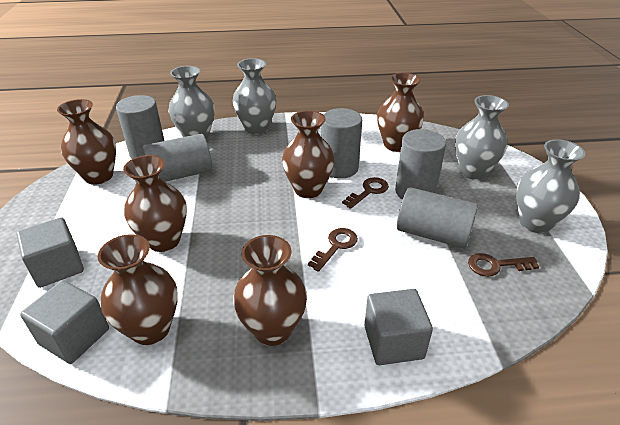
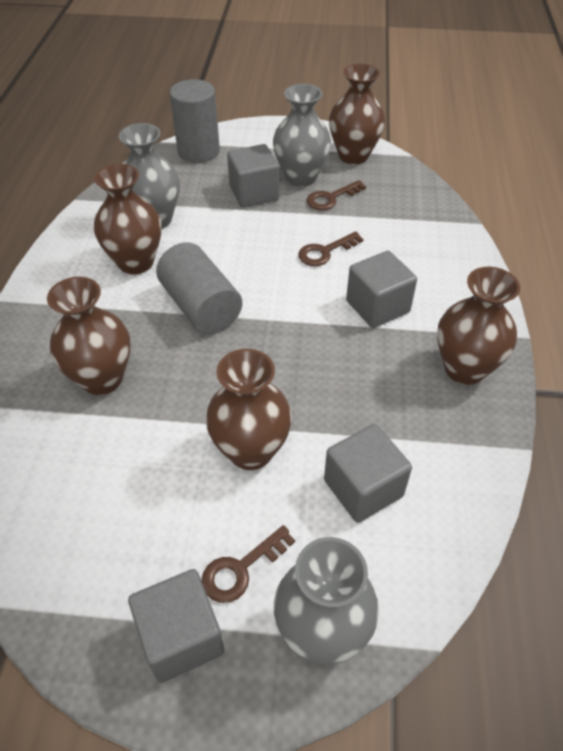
brown vase: [57,99,116,185] [98,234,178,345] [123,155,187,252] [233,235,307,346] [282,110,335,198] [377,73,424,152] = 6 -> [47,277,131,395] [94,164,161,275] [206,349,292,470] [329,64,385,164] [437,267,520,385] = 5
grey cube: [17,217,84,288] [20,280,109,364] [364,289,433,365] = 3 -> [128,569,224,683] [227,144,279,207] [324,424,412,523] [346,251,417,328] = 4
grey cylinder: [116,95,165,159] [143,134,212,182] [322,108,362,179] [395,129,446,200] [397,187,478,248] = 5 -> [156,242,242,334] [170,79,220,163] = 2
grey vase: [169,66,215,140] [232,58,277,134] [455,95,509,180] [516,139,585,233] = 4 -> [119,123,180,229] [273,84,331,187] [274,537,379,665] = 3

